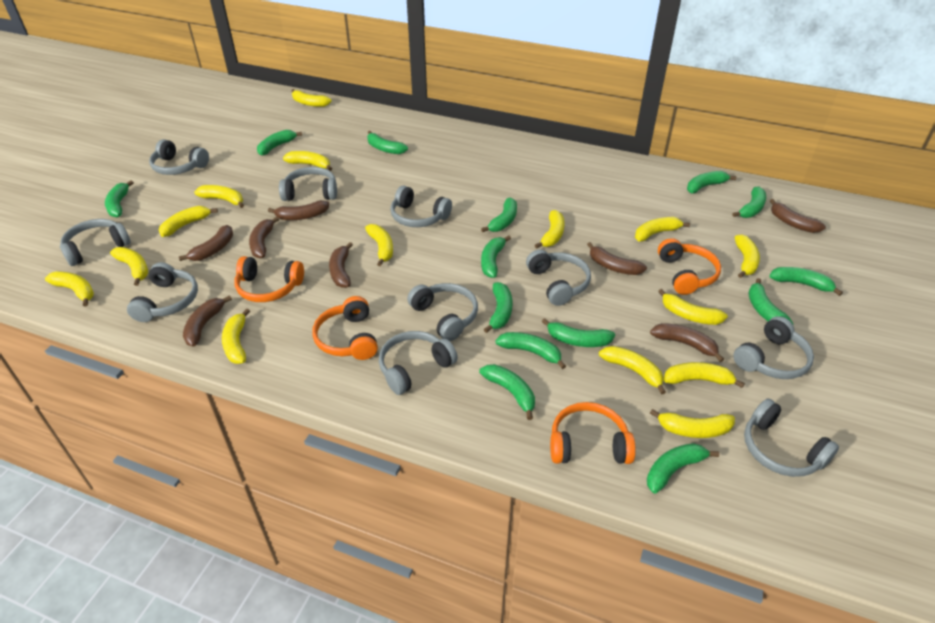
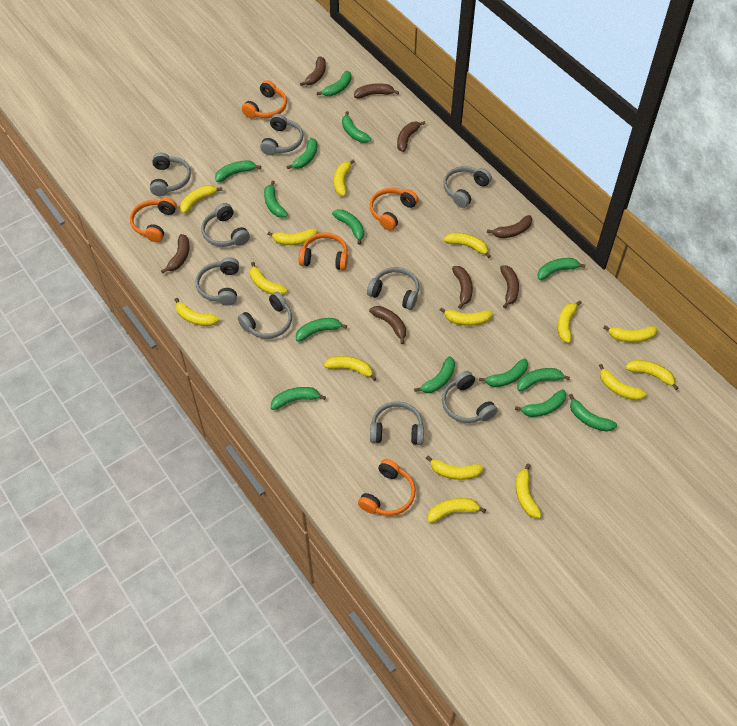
grey headphones: [60,219,131,266] [127,262,198,322] [149,139,209,175] [279,167,337,201] [379,331,458,395] [390,185,452,227] [407,283,478,341] [526,249,591,306] [733,316,814,379] [744,399,839,477] = 10 -> [150,153,191,196] [196,257,239,306] [201,203,250,247] [238,292,292,339] [260,114,303,155] [367,267,419,310] [370,401,424,445] [442,371,498,423] [443,166,492,208] = 9
orange headphones: [234,256,304,302] [312,296,378,360] [550,402,636,464] [658,238,721,295] = 4 -> [130,197,177,242] [242,80,287,118] [299,233,348,270] [358,459,416,516] [370,188,419,230] = 5

